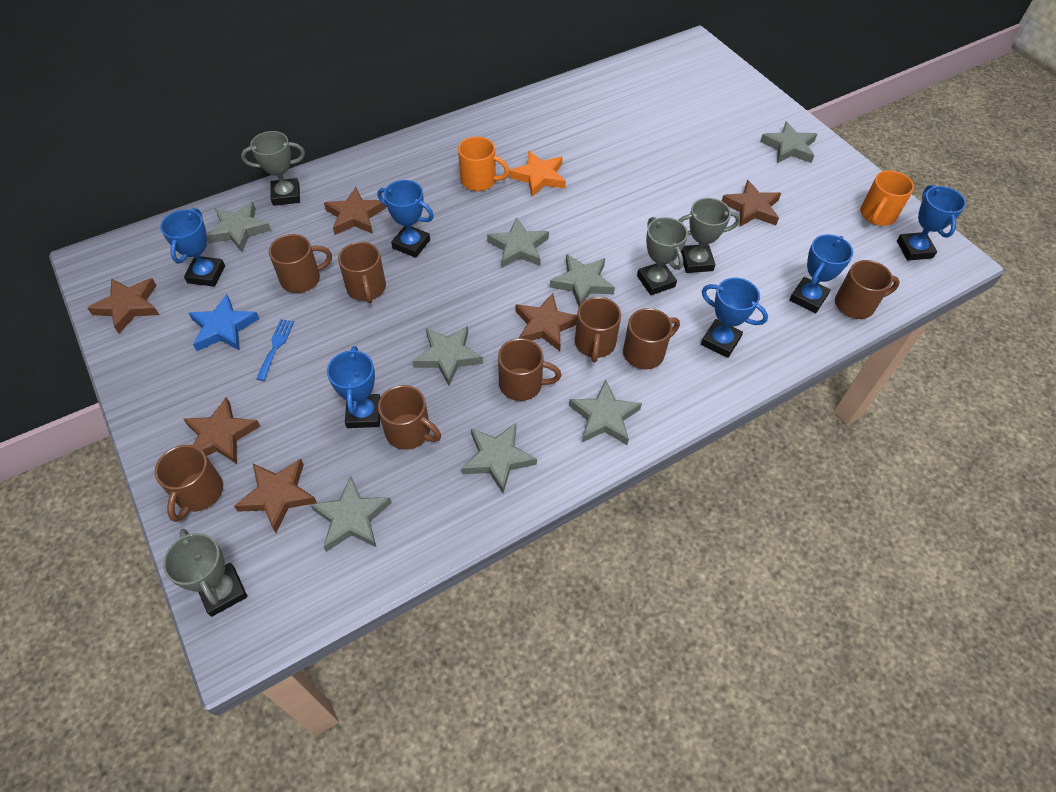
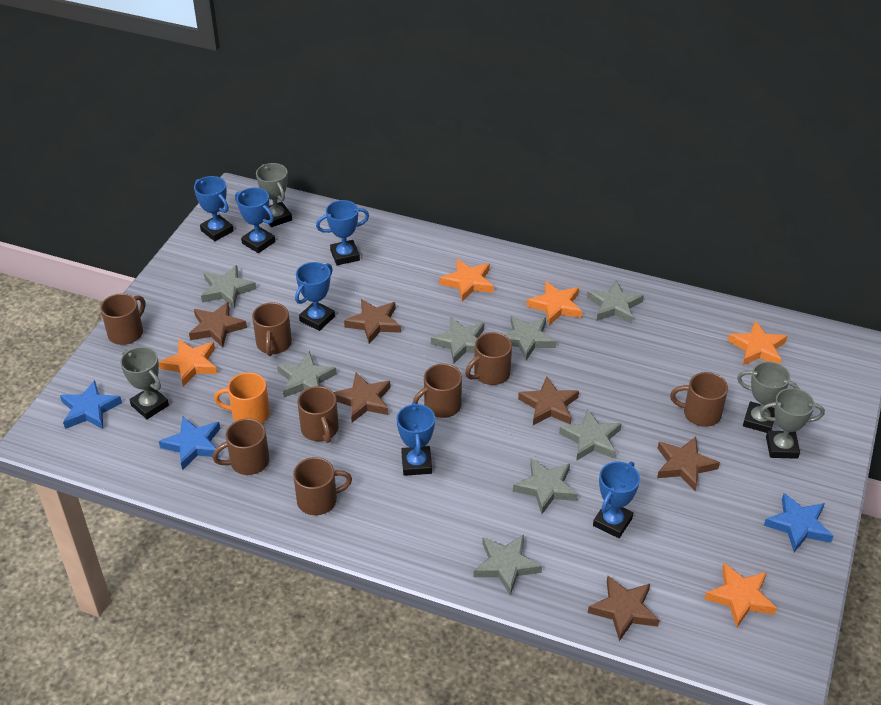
blue fork: [256,319,294,381] = 1 -> none = 0
blue star: [189,294,259,351] = 1 -> [60,380,122,429] [159,417,220,470] [764,493,833,552] = 3
orange mug: [458,136,509,191] [860,170,914,226] = 2 -> [214,372,270,423] = 1
orange star: [509,151,566,197] = 1 -> [159,339,217,387] [439,259,494,302] [527,281,582,325] [704,563,777,627] [728,321,787,365] = 5

